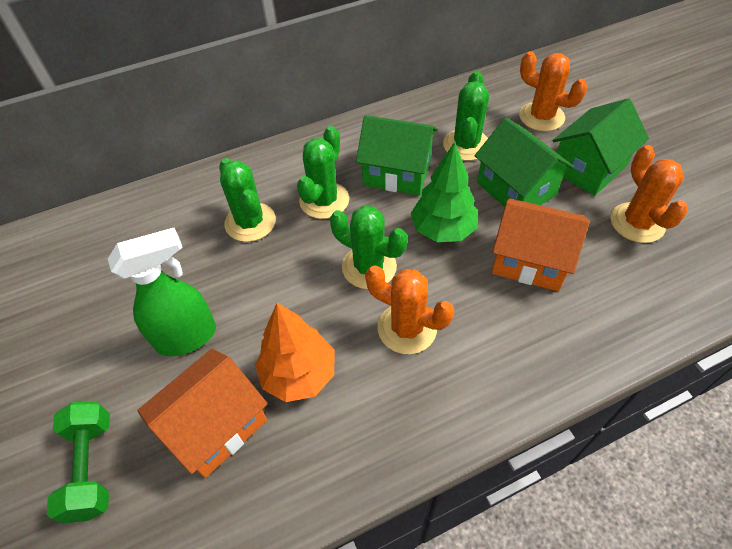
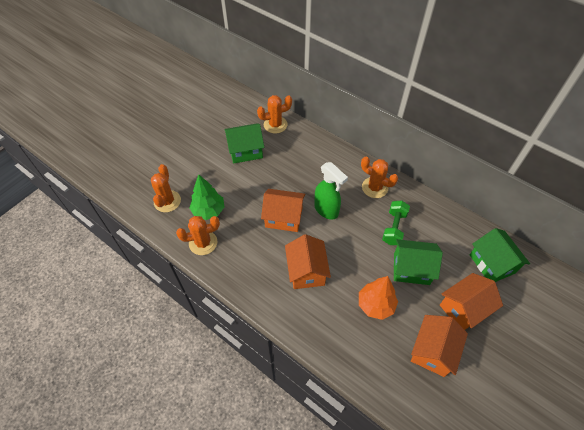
green cactus: [219,158,276,242] [297,126,349,219] [330,206,408,289] [443,71,489,161] = 4 -> none = 0
orange cactus: [365,266,454,354] [519,51,588,131] [611,145,688,243] = 3 -> [151,164,181,212] [176,216,220,255] [257,95,292,134] [361,157,398,198] = 4
orange house: [137,349,268,478] [492,198,590,291] = 2 -> [261,189,305,232] [285,234,331,289] [411,315,468,377] [440,273,503,330] = 4

